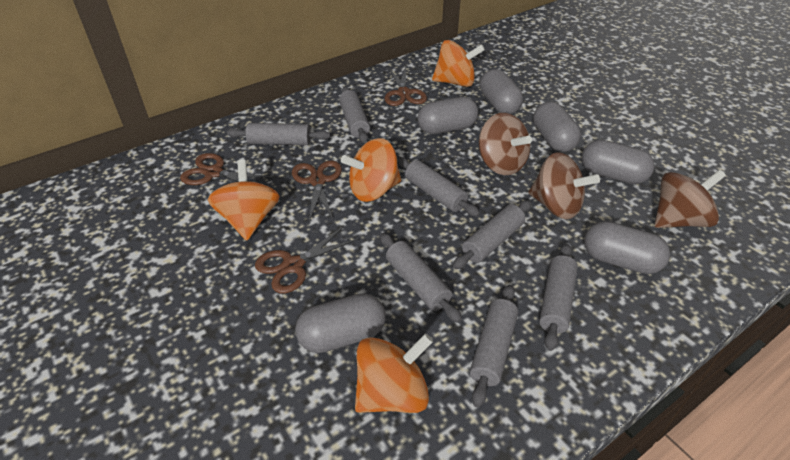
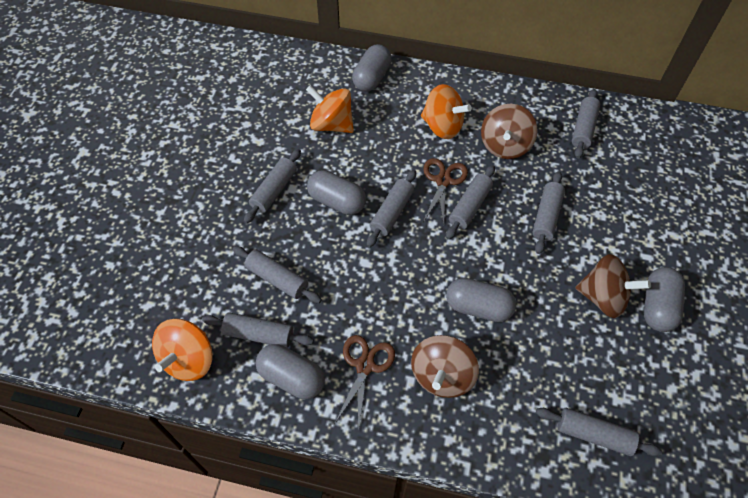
brown scissors: [180,153,273,185] [255,226,359,294] [292,161,342,222] [384,67,427,106] = 4 -> [335,335,395,426] [423,158,468,224] = 2
grey capsule: [295,293,386,353] [418,97,478,134] [480,69,523,114] [533,102,581,152] [582,140,654,184] [584,221,670,274] = 6 -> [256,344,325,399] [307,170,366,215] [352,44,392,92] [446,278,516,322] [644,267,685,332] = 5
grey rolling pin: [227,123,330,145] [339,86,370,143] [380,233,462,323] [397,157,480,217] [453,200,532,269] [470,285,518,407] [539,244,578,351] = 7 -> [202,312,314,348] [233,246,322,303] [244,149,301,224] [367,170,416,247] [446,165,495,240] [532,171,565,254] [536,408,662,456] [572,89,600,159] = 8
orange spinning top: [208,160,279,240] [341,138,401,202] [355,334,433,413] [432,40,485,87] = 4 -> [152,319,213,381] [306,85,354,133] [421,84,472,139] = 3

